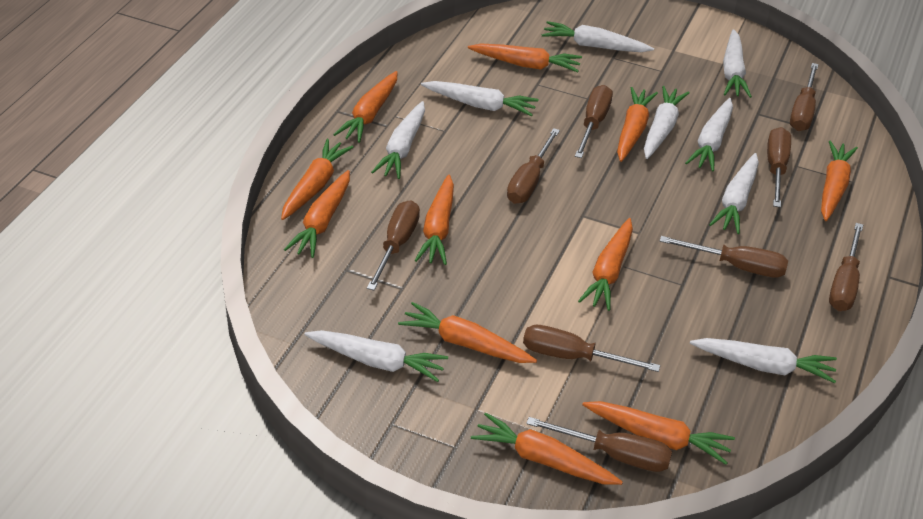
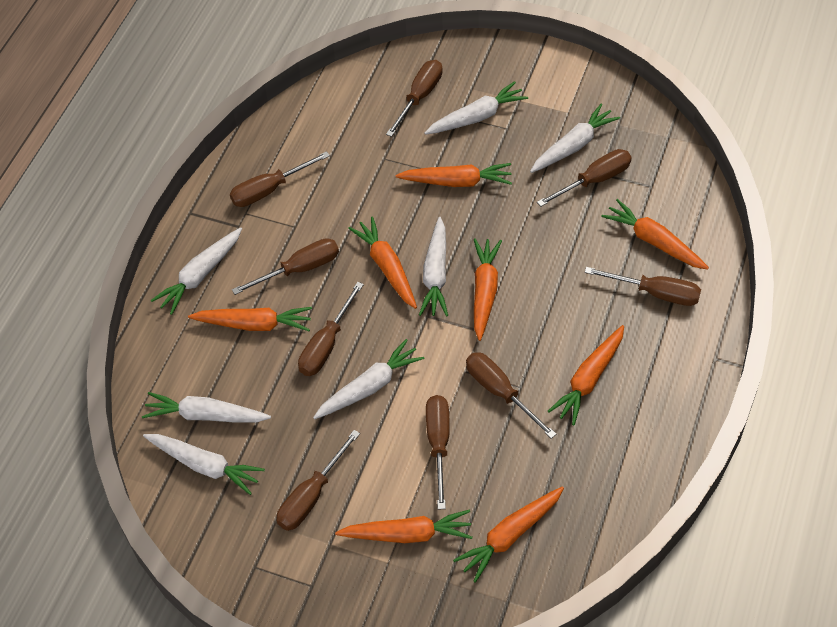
orange carrot: [281,139,353,220] [284,170,350,258] [333,71,398,143] [398,302,537,363] [414,174,454,265] [468,44,582,72] [471,412,623,485] [578,218,633,311] [582,401,735,465] [617,87,658,162] [821,140,858,221] = 11 -> [188,307,312,331] [335,510,473,543] [348,217,417,309] [396,163,512,187] [453,486,564,583] [474,238,502,341] [548,325,624,425] [601,199,709,270] = 8
white carrot: [305,330,448,382] [371,101,425,179] [421,81,539,116] [542,21,654,52] [644,86,689,159] [685,98,733,172] [690,338,837,383] [709,153,759,234] [723,29,752,98] = 9 -> [142,392,271,422] [143,434,265,495] [151,227,242,315] [313,339,424,419] [419,217,448,316] [424,81,528,135] [530,104,620,173] = 7

